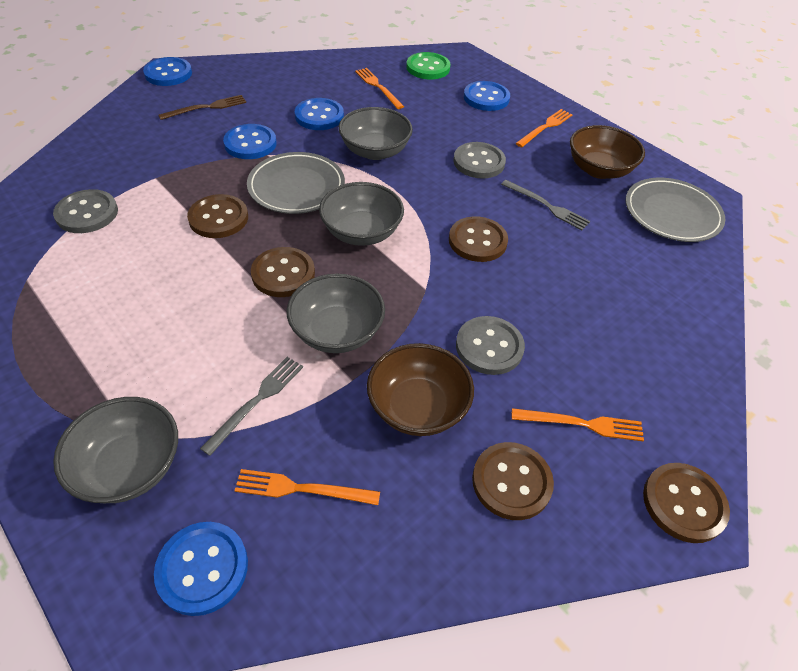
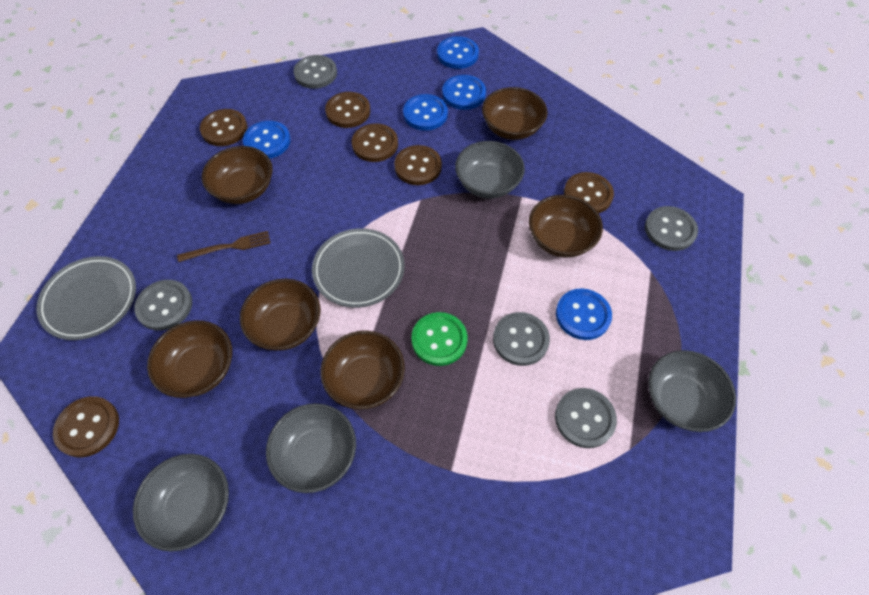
brown bowl: [367,343,474,436] [570,125,645,179] = 2 -> [147,320,232,398] [202,146,273,204] [240,279,320,351] [320,331,405,410] [482,87,547,140] [529,195,603,258] = 6
brown button: [187,194,248,238] [251,247,315,297] [449,216,508,262] [472,442,554,520] [643,463,730,543] = 5 -> [53,396,119,457] [200,109,247,146] [325,92,370,128] [352,123,398,162] [394,145,442,185] [564,172,614,213] = 6
grey button: [53,189,118,233] [453,142,506,179] [456,316,525,375] = 3 -> [134,280,192,330] [293,55,337,89] [493,312,550,366] [555,388,617,448] [645,206,698,251] = 5
grey fork: [200,357,303,456] [501,180,590,230] = 2 -> none = 0
orange fork: [234,469,380,505] [355,68,404,109] [512,408,644,441] [515,109,573,147] = 4 -> none = 0

